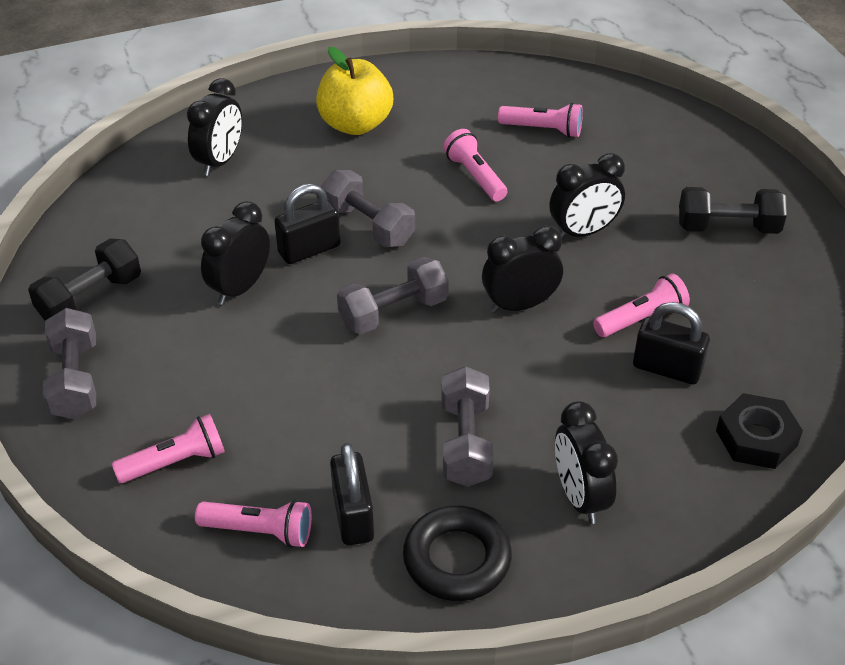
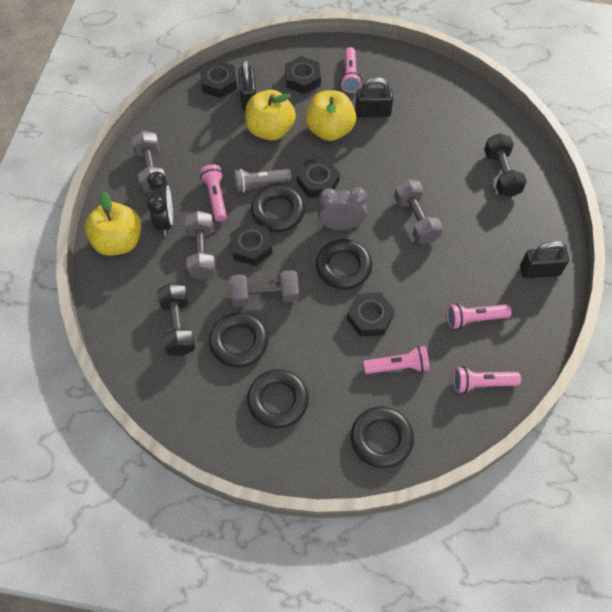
black clock: [187,78,242,176] [201,201,270,305] [482,225,563,313] [549,153,625,239] [555,401,618,524] = 5 -> [147,171,173,236] = 1
black nut: [716,393,803,469] = 1 -> [200,60,237,98] [230,221,273,266] [285,56,321,94] [297,159,340,198] [347,292,395,337] = 5
black ring: [403,505,512,601] = 1 -> [209,313,268,368] [247,369,309,428] [251,185,305,232] [316,239,372,289] [351,406,414,468] = 5
grey clock: none = 0 -> [318,187,367,230] = 1
grey flashlight: none = 0 -> [234,169,292,193] = 1
yellow apple: [316,47,393,135] = 1 -> [85,192,141,256] [245,90,296,141] [305,90,356,141] = 3

